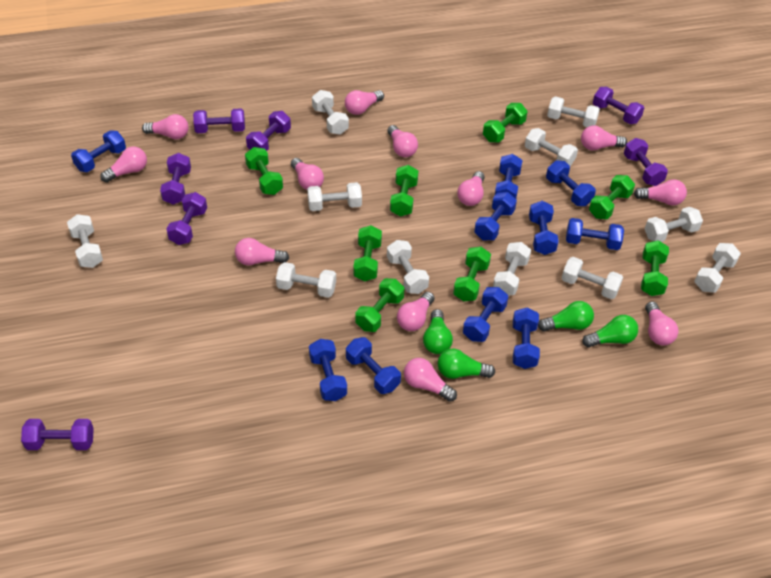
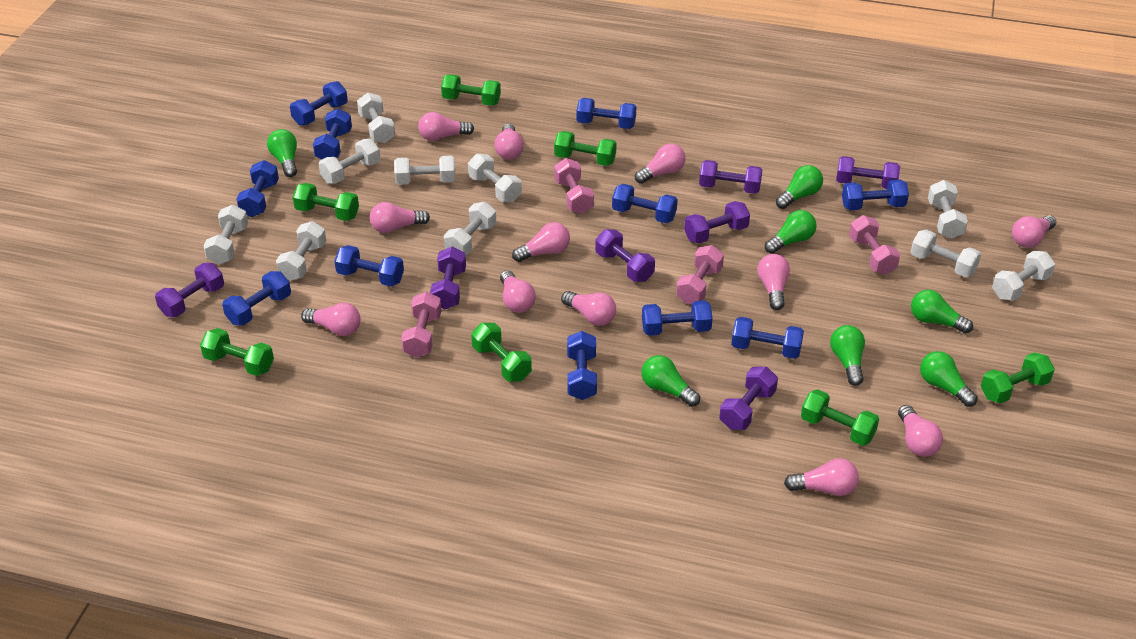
blue dumbbell: [71,130,126,172] [309,339,347,401] [346,337,401,394] [463,287,508,342] [474,192,517,240] [495,154,522,199] [513,308,540,369] [529,201,559,255] [546,160,596,206] [566,218,624,250] = 10 -> [222,271,291,325] [236,160,279,217] [290,81,348,125] [313,108,352,160] [334,245,404,287] [567,331,597,400] [577,98,636,129] [612,184,678,223] [642,300,713,336] [731,317,804,359] [842,179,909,210] = 11
green dumbbell: [245,147,283,195] [353,225,382,281] [355,278,404,332] [390,165,418,216] [453,247,491,301] [483,103,527,143] [589,175,635,219] [641,240,669,296] = 8 -> [200,328,274,376] [293,183,359,221] [441,74,501,106] [471,323,532,382] [554,131,617,166] [801,389,879,446] [981,352,1055,404] = 7
green light bulb: [423,309,453,354] [438,348,495,379] [538,301,594,332] [582,315,638,347] = 4 -> [267,129,297,177] [642,355,700,407] [765,210,817,254] [776,165,823,209] [830,325,865,386] [911,290,973,334] [920,351,978,407] = 7
pink dumbbell: none = 0 -> [401,292,442,358] [554,158,594,214] [676,245,724,304] [849,215,900,274] = 4
white dumbbell: [67,214,103,268] [276,262,336,298] [307,182,362,211] [312,90,349,135] [387,240,429,294] [493,242,531,295] [525,128,578,166] [547,96,600,127] [562,257,623,299] [645,207,703,242] [694,243,741,293] = 11 -> [204,205,248,265] [276,221,326,281] [319,139,380,184] [357,93,395,143] [394,156,456,185] [444,202,496,255] [468,154,522,202] [911,230,981,277] [928,180,968,239] [992,251,1055,301] = 10

